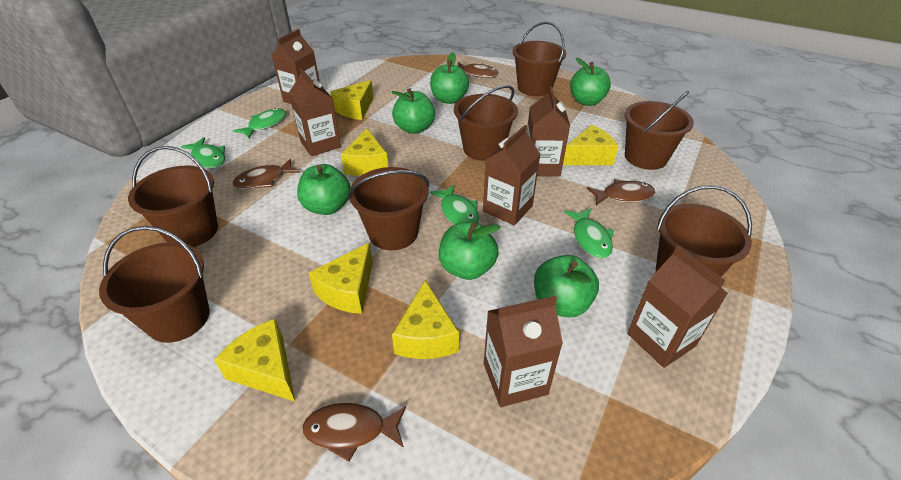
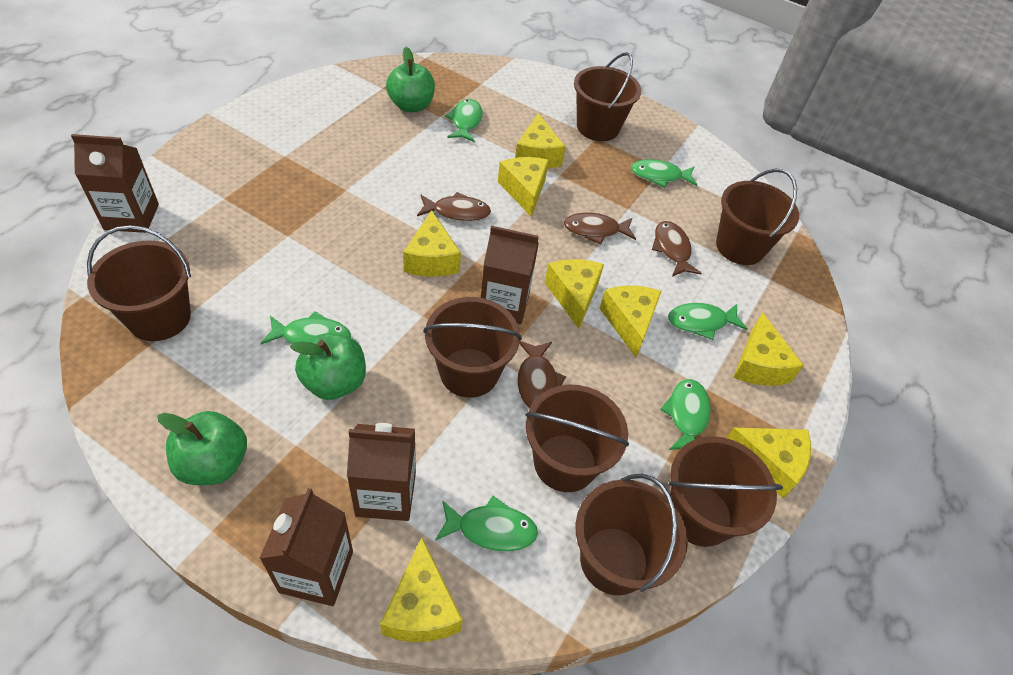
brown carton: [272,29,320,104] [289,68,341,156] [483,125,540,225] [484,296,563,407] [527,86,570,177] [627,246,728,368] = 6 -> [71,134,159,233] [259,488,353,606] [347,423,416,521] [481,226,539,325] = 4
green apple: [297,164,350,215] [391,88,435,134] [430,52,469,104] [439,222,500,280] [534,255,599,317] [570,58,611,106] = 6 -> [157,411,247,485] [290,333,366,400] [386,47,435,112] = 3
green fish: [181,137,225,168] [233,108,286,138] [430,185,479,225] [564,208,614,258] = 4 -> [261,311,351,344] [435,496,538,552] [445,99,483,142] [631,159,697,188] [660,379,711,450] [668,303,748,340] = 6
yellow cheese: [214,319,295,402] [309,243,373,314] [330,80,373,120] [341,128,388,176] [392,280,459,359] [563,125,619,165] = 6 -> [380,537,463,642] [403,210,461,277] [498,157,549,217] [515,113,566,168] [545,259,604,329] [599,286,662,357] [726,428,811,498] [733,312,804,386] = 8

